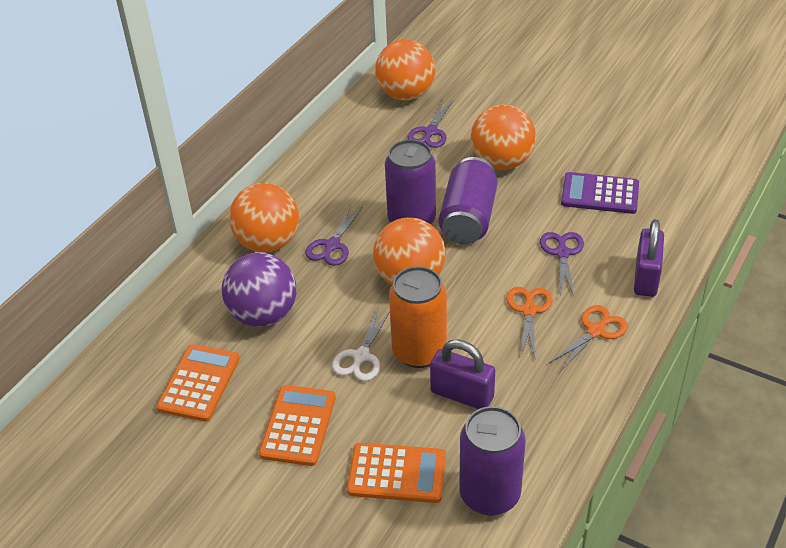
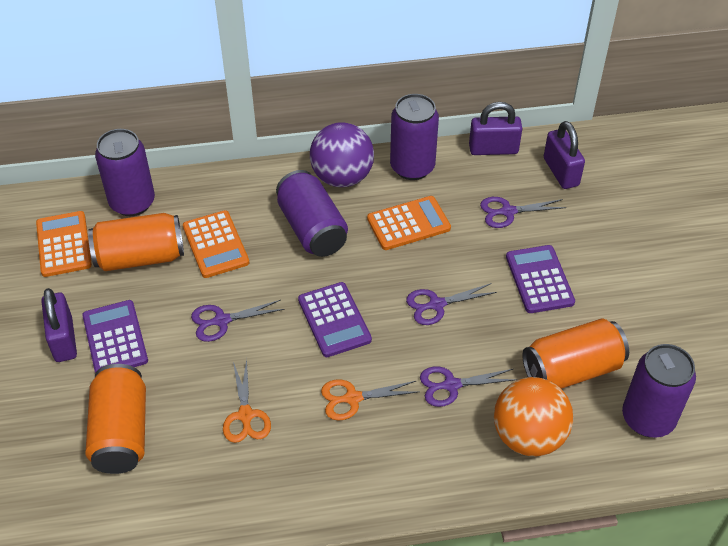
orange ball: [229,183,299,252] [373,218,446,285] [375,39,435,100] [471,104,536,170] = 4 -> [494,377,573,456] = 1
orange can: [389,266,447,368] = 1 -> [85,364,146,474] [88,213,184,271] [523,319,629,389] = 3
purple calculator: [561,172,639,214] = 1 -> [82,300,148,373] [298,282,372,357] [506,245,575,313] = 3
purple can: [385,140,436,224] [439,157,498,244] [459,406,526,515] = 3 -> [95,129,155,216] [276,170,348,257] [390,94,439,180] [622,344,696,438] = 4
purple padlock: [430,339,495,409] [634,219,664,297] = 2 -> [41,288,77,362] [469,102,522,155] [544,121,585,189] = 3
purple scissors: [305,205,362,266] [408,99,453,148] [540,232,584,296] = 3 -> [191,300,285,342] [406,283,497,325] [420,366,518,407] [480,197,566,228] = 4
white scissors: [332,308,390,381] = 1 -> none = 0

